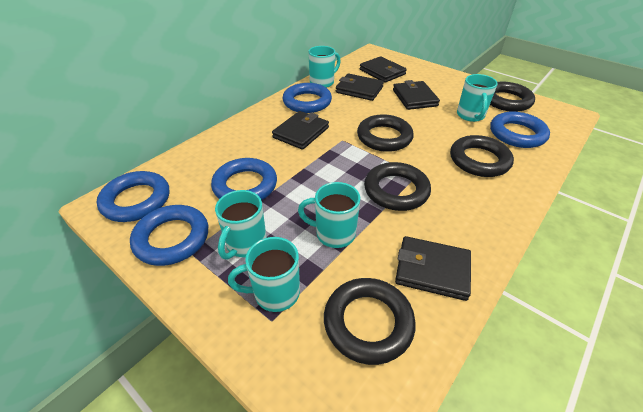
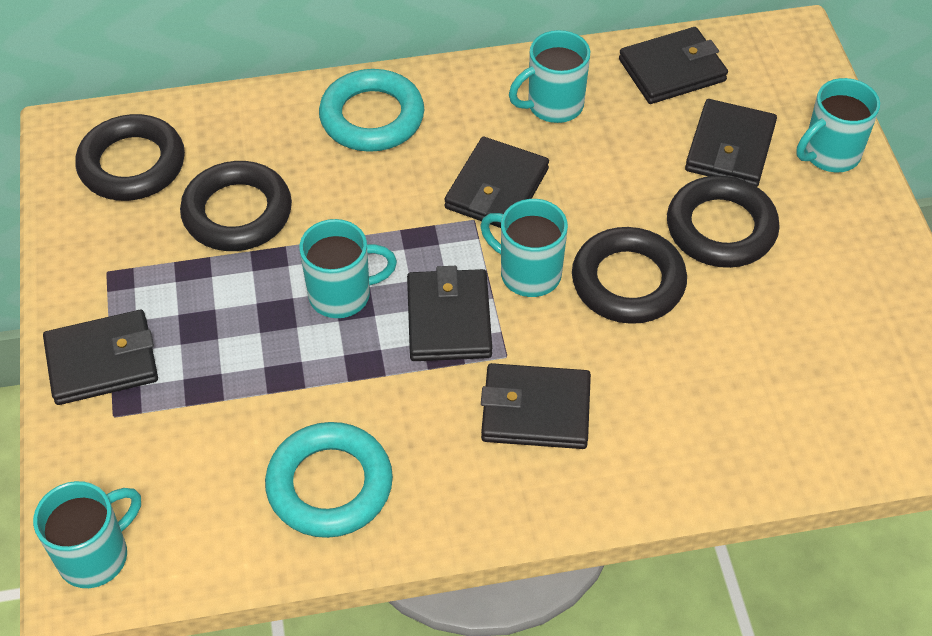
black ring: [324,278,416,365] [357,114,414,152] [364,162,431,211] [450,135,514,177] [490,82,535,112] = 5 -> [75,114,185,201] [180,161,292,251] [572,227,687,324] [667,176,780,268] = 4
black wallet: [272,111,329,150] [336,74,384,101] [360,56,407,83] [393,80,440,110] [395,236,471,301] = 5 -> [43,310,158,405] [407,266,492,361] [444,137,549,228] [481,363,591,449] [619,27,728,104] [685,99,777,187] = 6
blue ring: [97,171,169,222] [130,205,208,266] [211,158,277,200] [283,83,332,113] [490,111,550,148] = 5 -> none = 0
turquoise ring: none = 0 -> [265,422,393,538] [319,69,424,152] = 2

